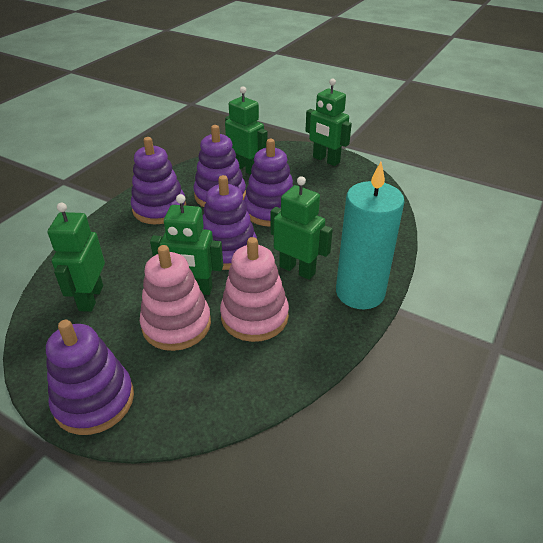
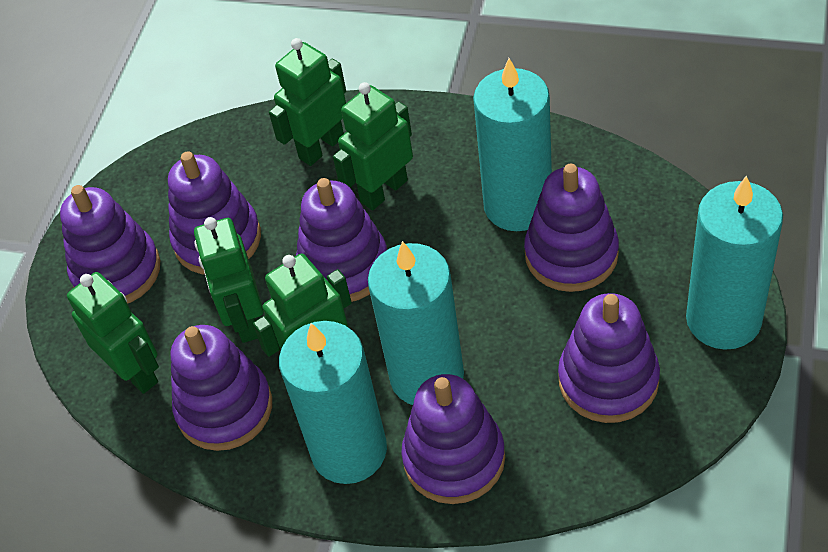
pink stacking toy: [140,245,211,351] [220,237,289,342] = 2 -> none = 0
purple stacking toy: [46,320,134,435] [131,137,186,224] [193,125,246,207] [203,175,257,270] [244,139,293,227] = 5 -> [60,185,160,304] [168,151,261,275] [171,325,272,451] [296,178,387,302] [401,374,505,504] [524,164,619,292] [558,293,660,423] = 7
turquoise candle: [336,162,405,309] = 1 -> [279,321,387,484] [368,241,464,405] [473,58,552,231] [686,175,783,350] = 4

